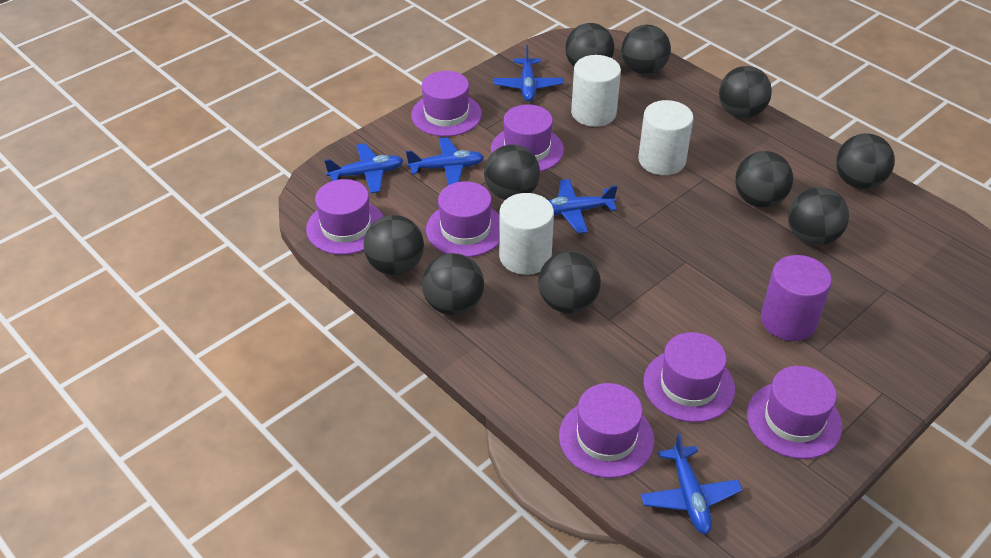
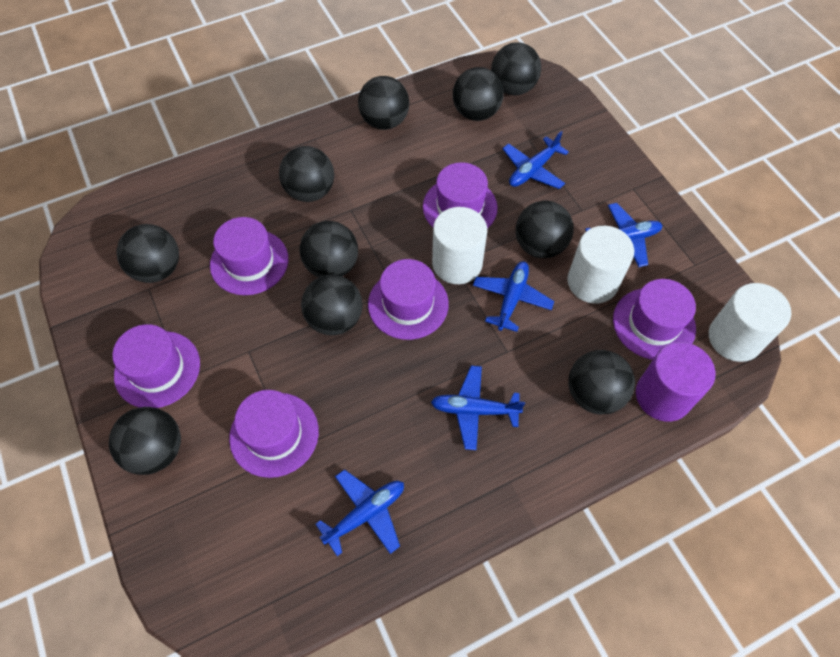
purple hat: [306,179,384,255] [411,71,482,137] [426,181,499,257] [491,104,564,172] [559,383,654,478] [643,332,735,422] [747,366,843,459] = 7 -> [113,324,200,408] [210,217,288,295] [229,390,319,478] [368,259,449,340] [423,162,498,229] [613,279,696,360] = 6

